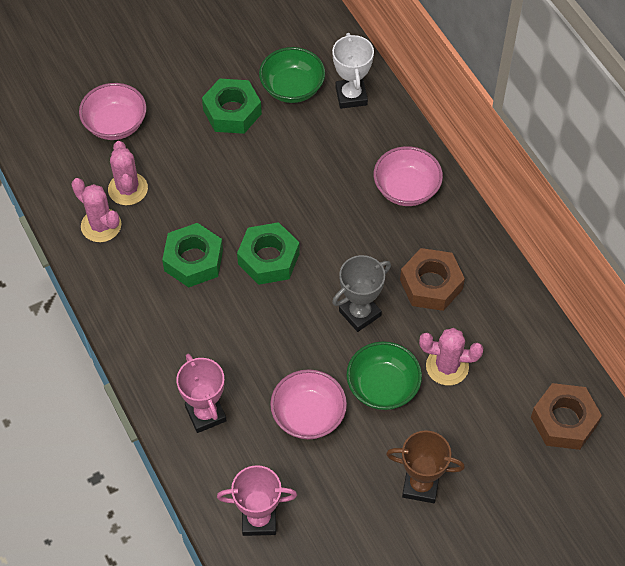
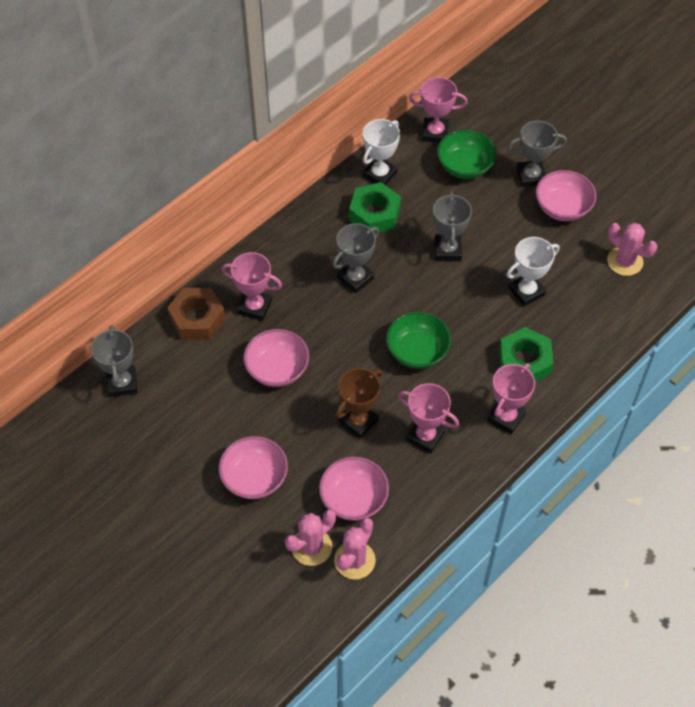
brown nut: [400,248,465,311] [531,383,602,450] = 2 -> [167,288,226,340] = 1
green nut: [162,223,223,287] [202,79,262,134] [237,222,300,285] = 3 -> [349,182,401,234] [499,327,553,382] = 2
grey trophy: [332,255,391,332] = 1 -> [91,325,138,397] [333,223,379,293] [433,192,472,261] [508,121,567,187] = 4
pink bowl: [79,83,146,140] [270,369,347,439] [374,146,443,206] = 3 -> [219,436,288,499] [244,329,309,387] [319,457,389,521] [536,170,597,221] = 4
pink trophy: [176,354,227,433] [217,465,297,536] = 2 -> [222,252,282,321] [398,383,459,453] [409,77,468,143] [487,363,535,434] = 4
white trophy: [332,33,374,109] = 1 -> [363,119,400,185] [507,237,559,306] = 2

